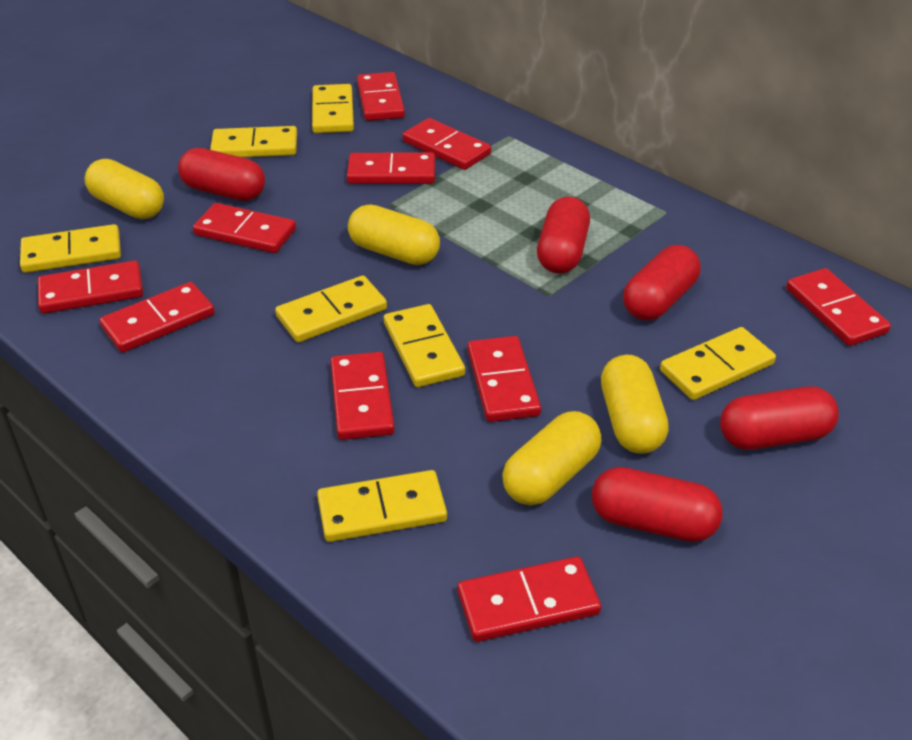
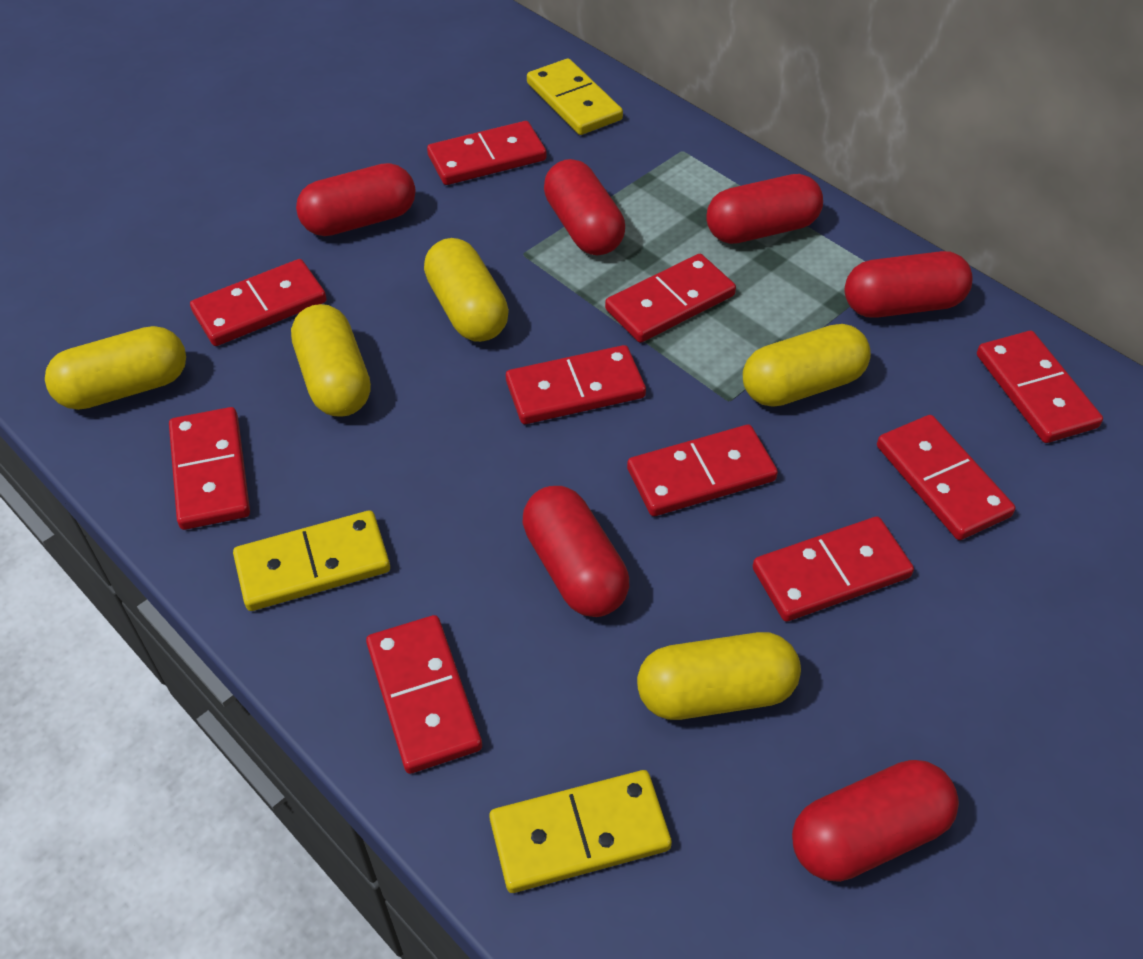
red capsule: [178,148,265,201] [537,197,590,274] [592,467,723,542] [623,245,701,320] [720,387,839,450] = 5 -> [296,163,416,236] [523,486,629,617] [544,159,625,255] [706,174,823,244] [792,760,959,882] [845,251,973,318] = 6
yellow capsule: [85,159,164,219] [348,204,440,265] [502,411,601,505] [601,355,669,454] = 4 -> [45,326,186,410] [291,304,371,417] [424,238,509,342] [637,632,801,720] [743,324,871,407] = 5
yellow domino: [20,224,121,273] [210,126,297,157] [275,276,387,342] [312,84,354,133] [317,470,447,542] [384,304,465,387] [660,327,776,400] = 7 -> [233,510,390,611] [489,770,672,893] [527,58,623,135] = 3

